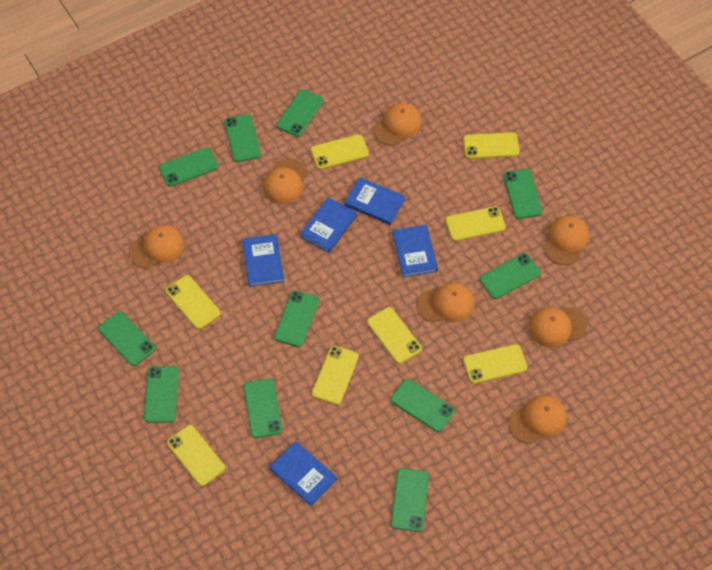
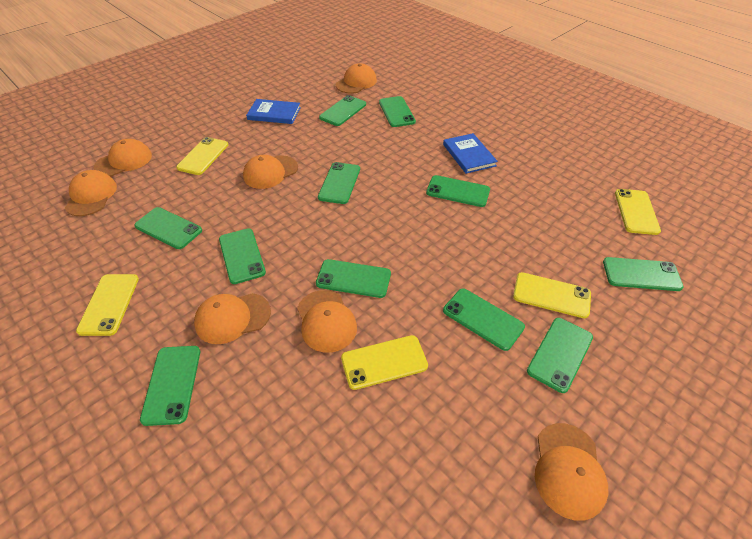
blue book: [242,234,284,287] [269,441,337,506] [300,197,357,253] [344,177,406,225] [393,225,438,277] = 5 -> [246,99,301,124] [443,133,498,174] = 2
yellow phone: [165,275,221,329] [167,425,225,486] [311,134,369,169] [312,345,359,405] [367,307,422,364] [445,206,506,241] [463,132,520,159] [463,344,527,384] = 8 -> [76,274,139,336] [176,137,228,175] [341,335,428,390] [513,272,591,318] [615,189,661,235] = 5

